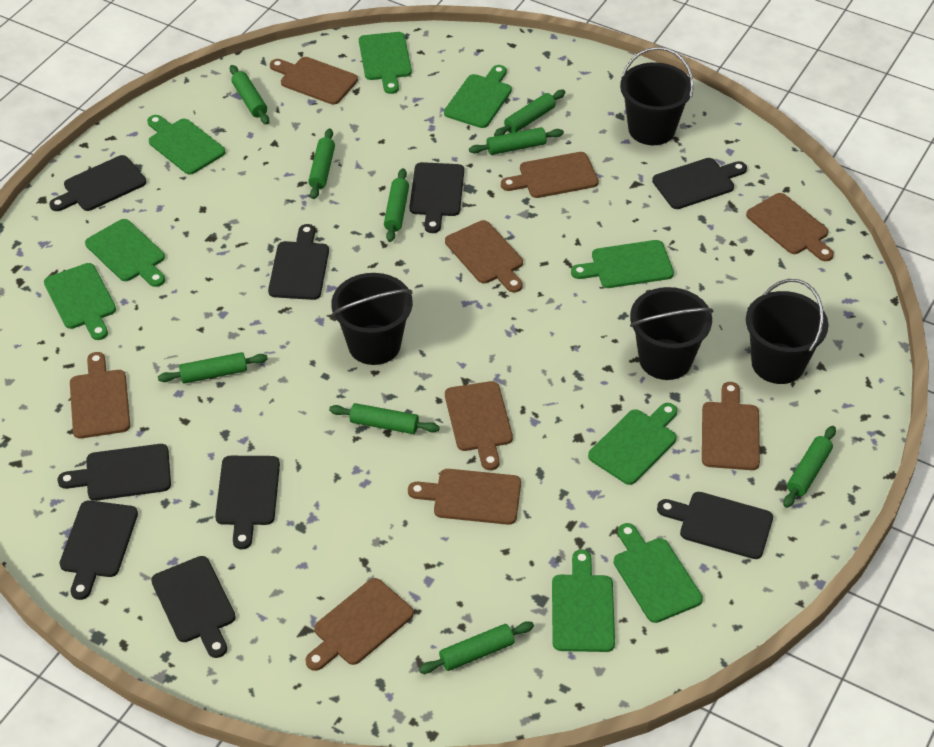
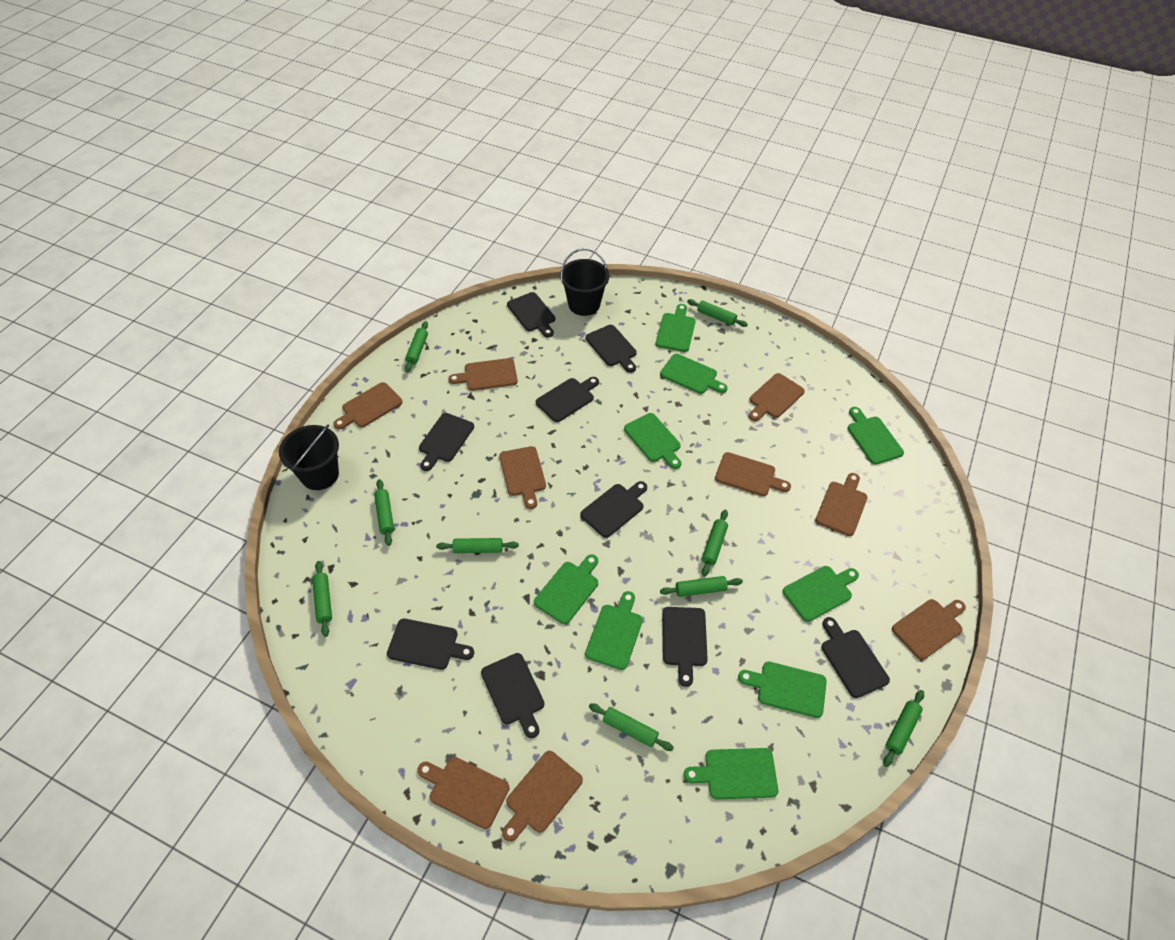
black bucket: [331,273,413,365] [620,47,694,145] [630,287,713,380] [746,279,829,384] = 4 -> [279,424,339,490] [560,248,609,316] = 2

